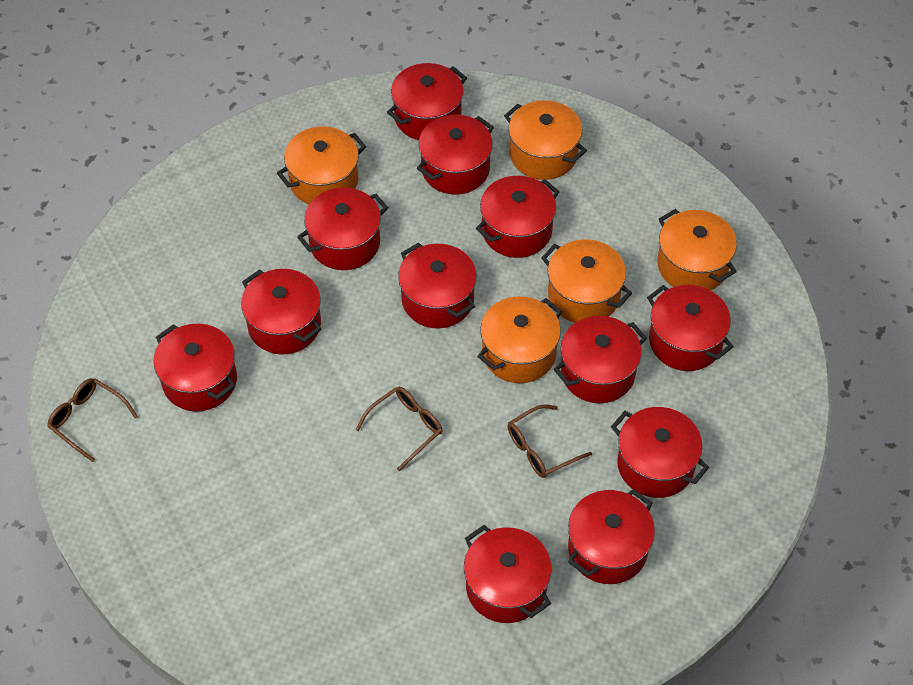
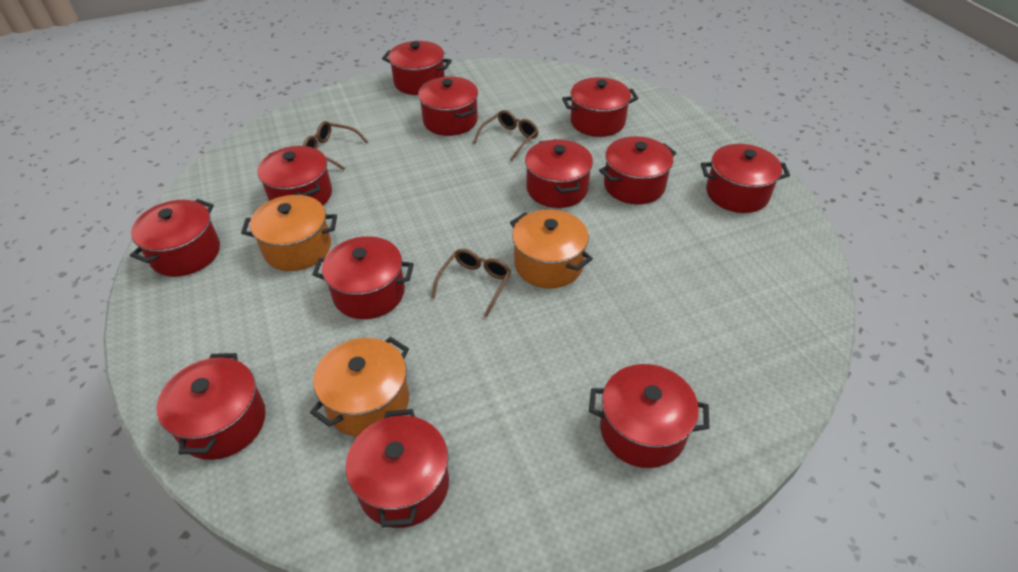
orange pot: [277,126,366,204] [477,296,562,383] [504,100,587,180] [541,239,632,323] [657,209,737,290] = 5 -> [241,195,337,271] [310,337,409,437] [510,209,593,289] = 3

